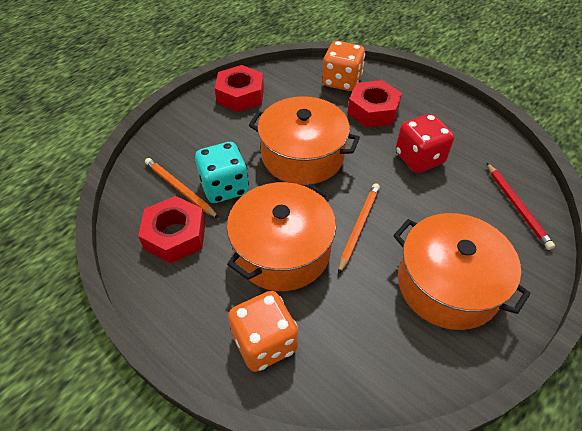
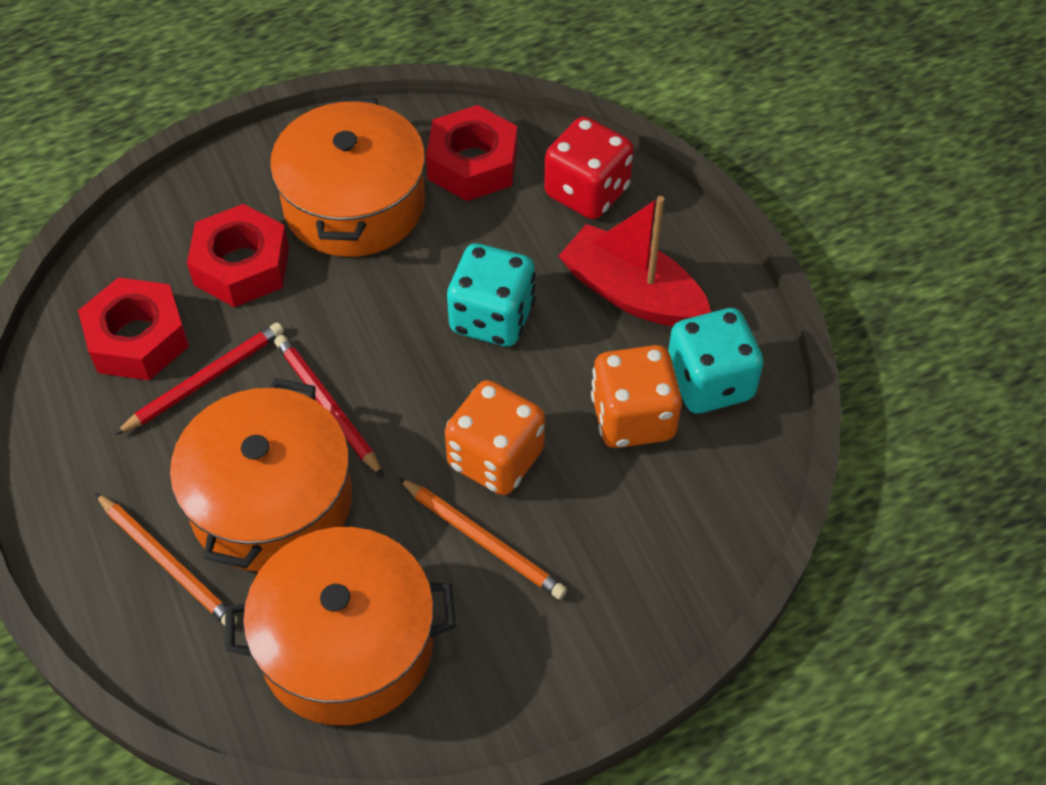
red boat: none = 0 -> [559,196,711,327] = 1
red pencil: [487,163,555,250] = 1 -> [115,323,284,435] [274,335,383,476] = 2
turquoise dice: [195,142,249,203] = 1 -> [447,243,536,346] [668,308,764,413] = 2

